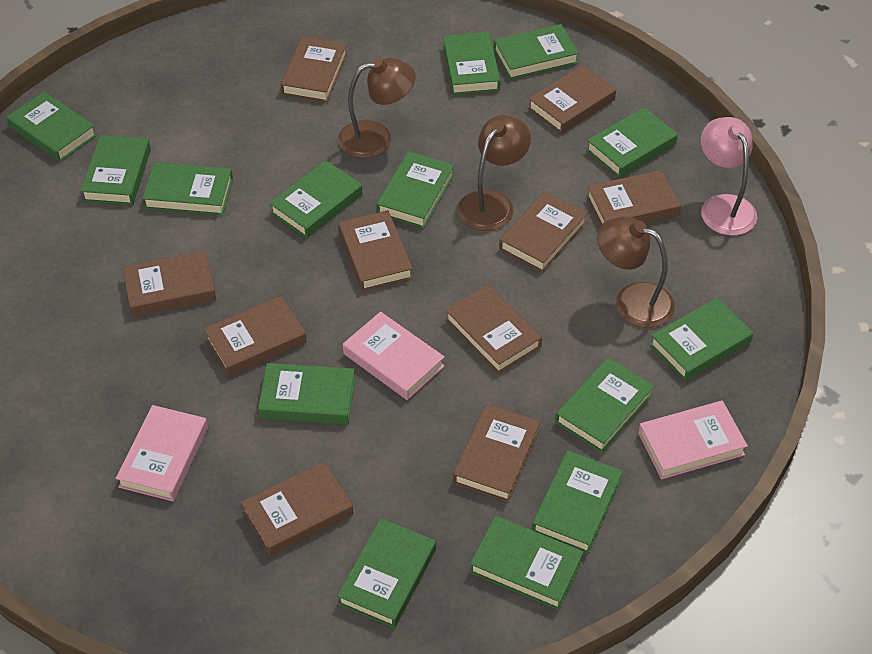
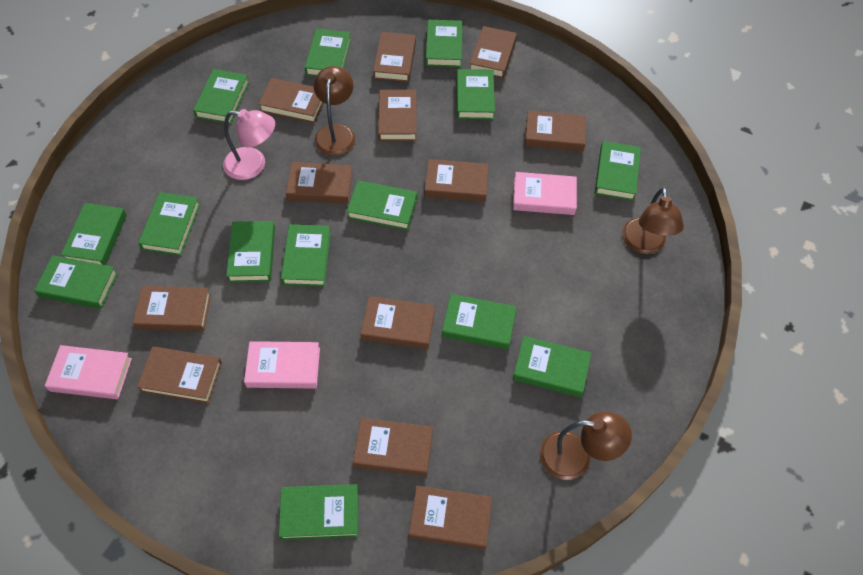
brown book: [123,251,216,317] [204,296,307,377] [241,462,353,556] [280,36,347,102] [338,210,413,291] [445,285,542,374] [453,404,540,502] [499,191,588,273] [528,65,616,134] [586,170,681,225] = 10 -> [133,286,211,332] [137,346,222,404] [258,78,323,123] [286,162,353,204] [353,418,433,476] [361,296,435,349] [373,32,416,82] [378,90,417,141] [409,486,492,550] [425,159,489,202] [470,26,517,78] [525,110,586,151] = 12

